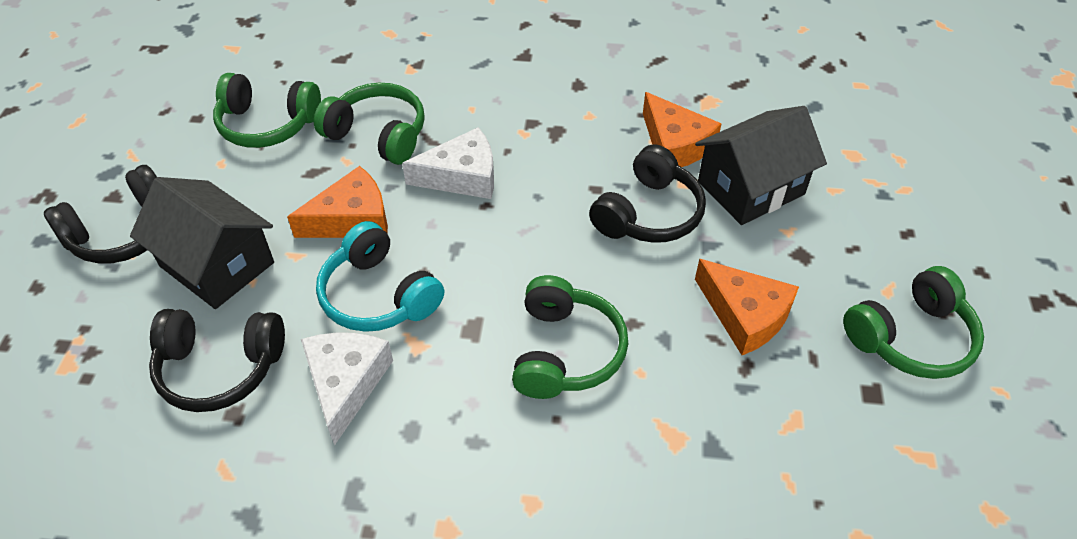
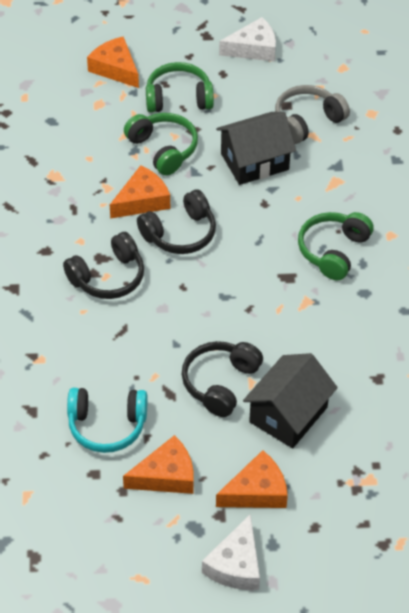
green headphones: [213,73,321,148] [314,83,425,165] [512,275,628,399] [843,266,984,379] = 4 -> [124,113,198,176] [146,62,214,113] [298,212,374,281] = 3
grey headphones: none = 0 -> [275,85,350,144] = 1
orange cheese: [287,166,388,238] [643,92,722,167] [695,259,799,355] = 3 -> [87,36,139,88] [110,165,170,219] [123,435,194,494] [216,450,288,508] = 4

